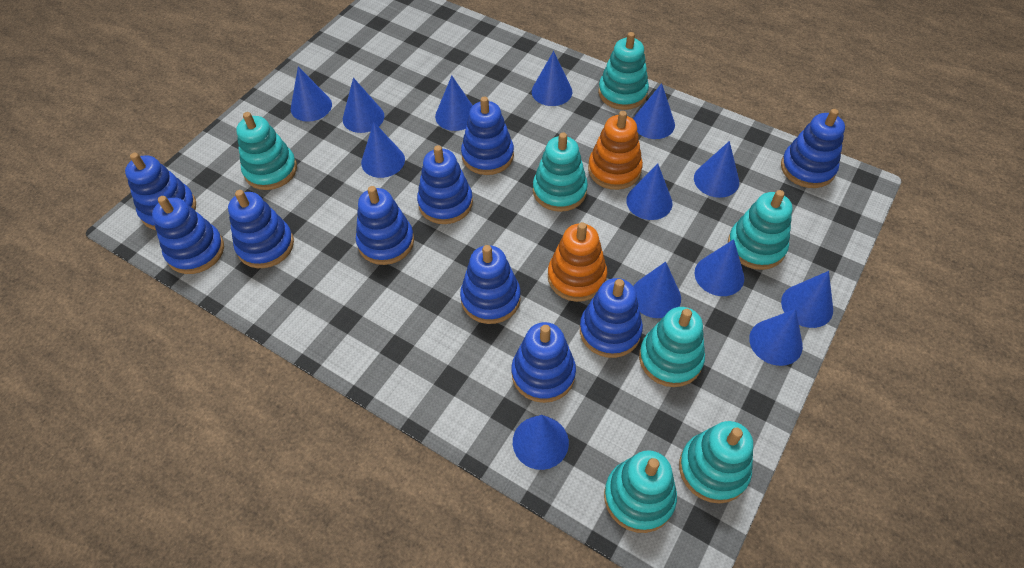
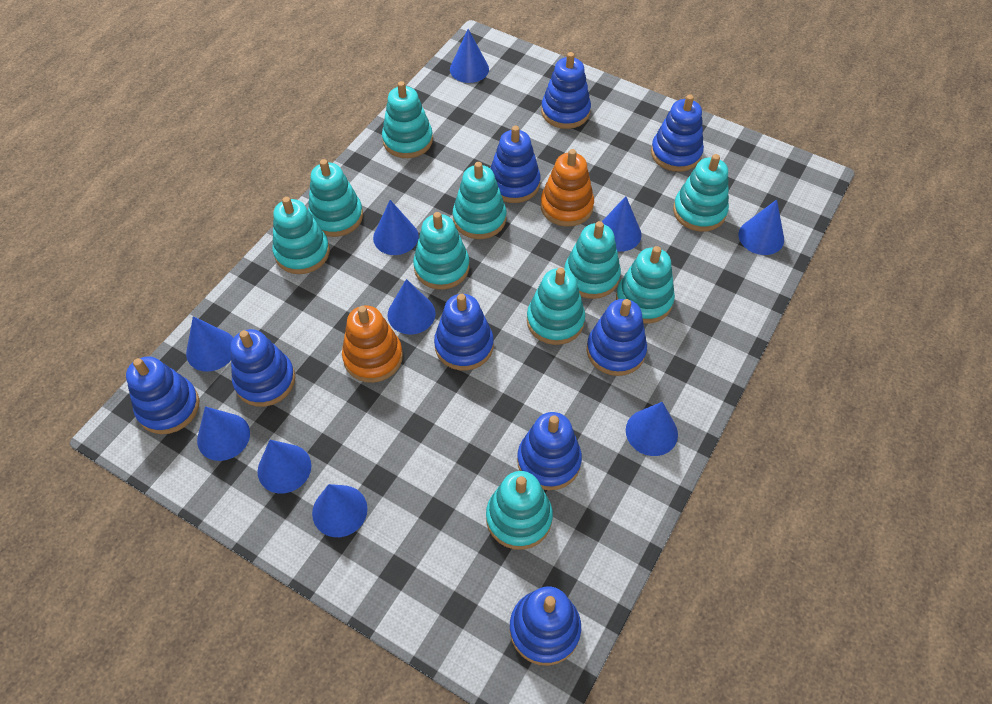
blue cone: [291,67,332,122] [343,78,384,133] [361,122,405,178] [435,76,473,131] [513,415,569,470] [532,51,572,106] [626,164,672,220] [633,83,675,139] [633,262,681,318] [694,141,739,198] [694,239,744,296] [749,309,803,366] [781,271,833,328] = 13 -> [186,316,233,372] [197,406,250,461] [258,440,311,493] [312,484,368,537] [373,200,419,255] [387,279,436,334] [450,29,489,83] [602,196,642,252] [626,402,678,456] [739,200,784,255] = 10
blue stacking toy: [125,153,196,230] [152,196,224,274] [228,190,294,268] [356,186,414,265] [417,145,473,224] [460,245,521,324] [461,96,514,175] [512,322,576,403] [580,278,643,358] [781,109,845,188] = 10 -> [126,357,199,434] [231,329,295,407] [434,294,494,371] [490,126,541,203] [510,586,581,666] [517,412,582,490] [541,52,591,129] [587,299,647,376] [651,94,704,172] = 9
turquoise stacking toy: [236,112,297,190] [533,133,588,212] [598,32,649,110] [604,450,677,533] [639,307,705,387] [679,421,753,504] [728,190,792,270] = 7 -> [272,197,330,274] [308,159,363,237] [382,81,433,158] [413,212,469,289] [453,162,506,239] [486,471,553,550] [527,268,585,345] [564,221,621,299] [616,246,675,324] [673,154,729,232] = 10

